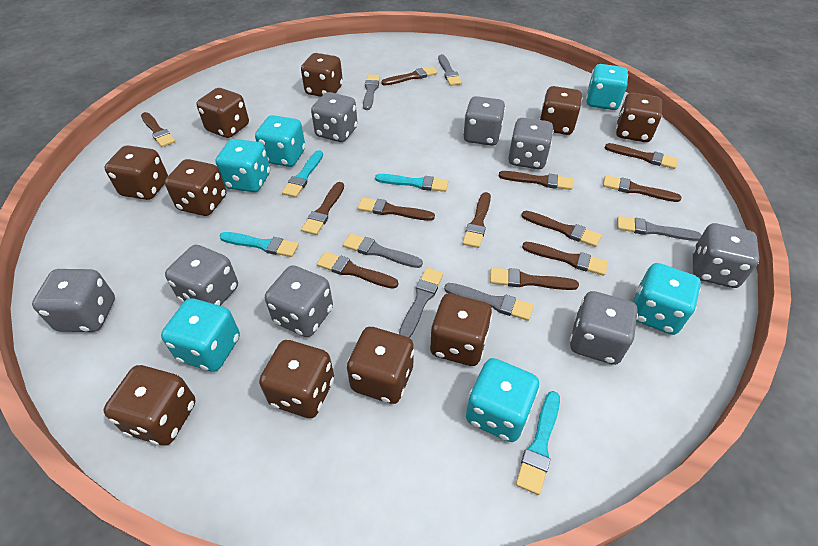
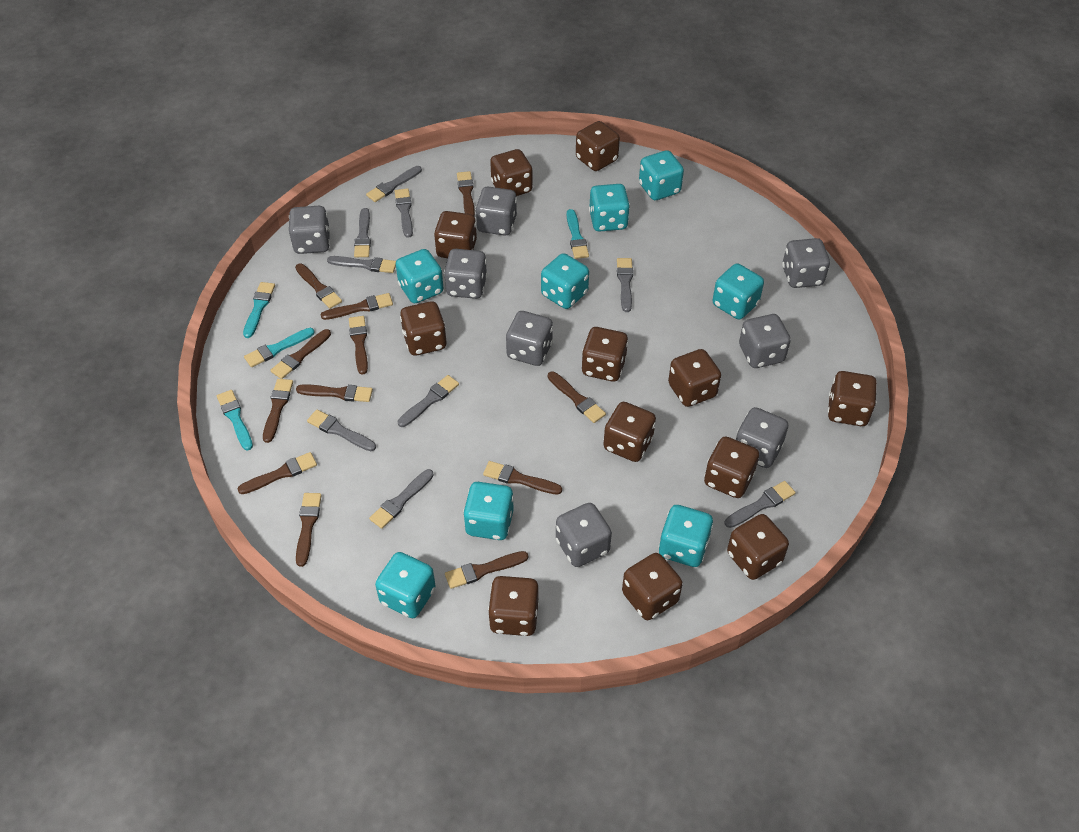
brown dice: [103,365,196,446] [104,145,168,200] [165,159,226,216] [196,88,249,138] [259,340,334,418] [301,53,343,97] [347,327,414,404] [430,294,492,366] [539,86,582,135] [616,93,662,142] = 10 -> [400,301,446,356] [434,211,477,258] [488,576,539,636] [490,149,533,196] [576,121,620,171] [582,327,628,382] [603,402,656,462] [622,553,683,620] [668,349,721,407] [704,437,759,498] [727,514,789,580] [827,371,877,426] = 12
grey brush: [343,233,423,268] [363,74,380,110] [399,268,443,338] [438,54,462,86] [444,283,534,321] [617,216,702,241] = 6 -> [307,410,376,451] [327,256,396,273] [354,208,371,257] [366,166,422,202] [369,469,434,529] [395,188,413,238] [398,375,459,427] [617,258,633,312] [725,481,796,528] = 9
turquoise dice: [161,298,240,372] [216,139,270,192] [255,115,305,167] [466,358,539,442] [586,64,628,110] [633,263,701,335] = 6 -> [375,552,436,618] [396,249,443,303] [463,482,514,540] [541,253,589,309] [589,184,630,232] [639,150,684,200] [659,505,713,567] [713,263,764,319] = 8

